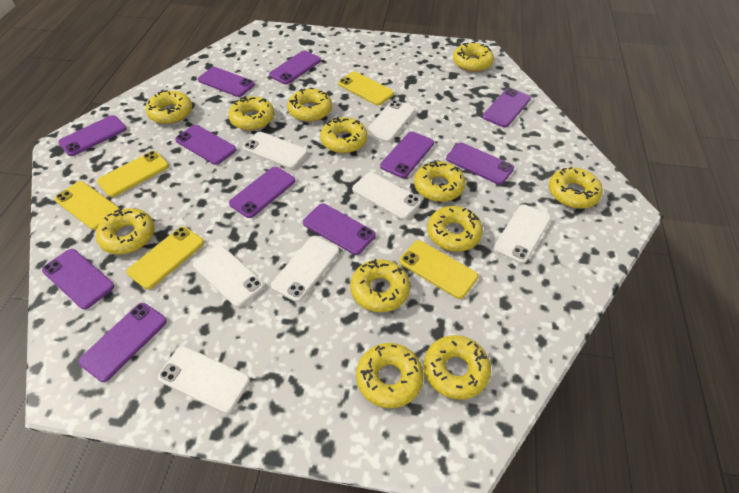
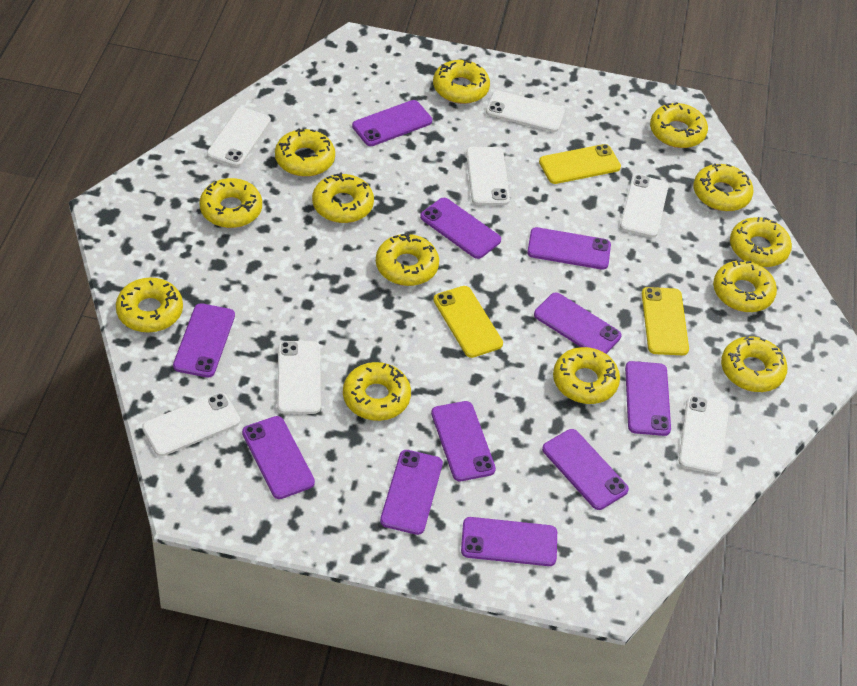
yellow donut: [96,208,154,254] [146,90,192,124] [228,96,274,130] [287,88,332,122] [320,117,367,153] [350,259,410,312] [356,343,424,408] [414,160,465,202] [424,335,491,400] [427,206,483,252] [453,42,494,72] [549,167,603,209] = 12 -> [116,278,183,333] [200,178,262,228] [275,129,335,177] [312,172,374,223] [343,362,411,421] [376,233,439,286] [433,59,490,104] [553,347,620,404] [650,102,708,148] [693,163,754,211] [713,260,777,312] [721,336,787,392] [730,217,792,267] = 13
yellow phone: [55,181,119,230] [97,151,169,197] [126,227,204,289] [338,71,394,106] [400,240,478,299] = 5 -> [433,286,503,358] [539,144,621,184] [642,287,689,355] = 3

